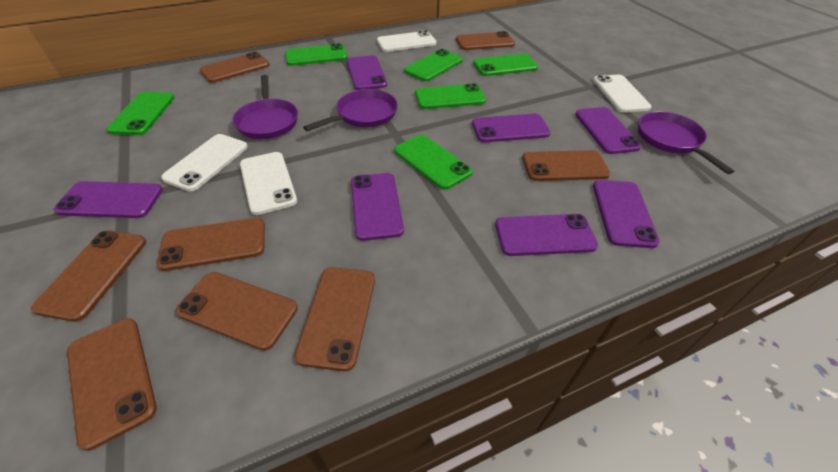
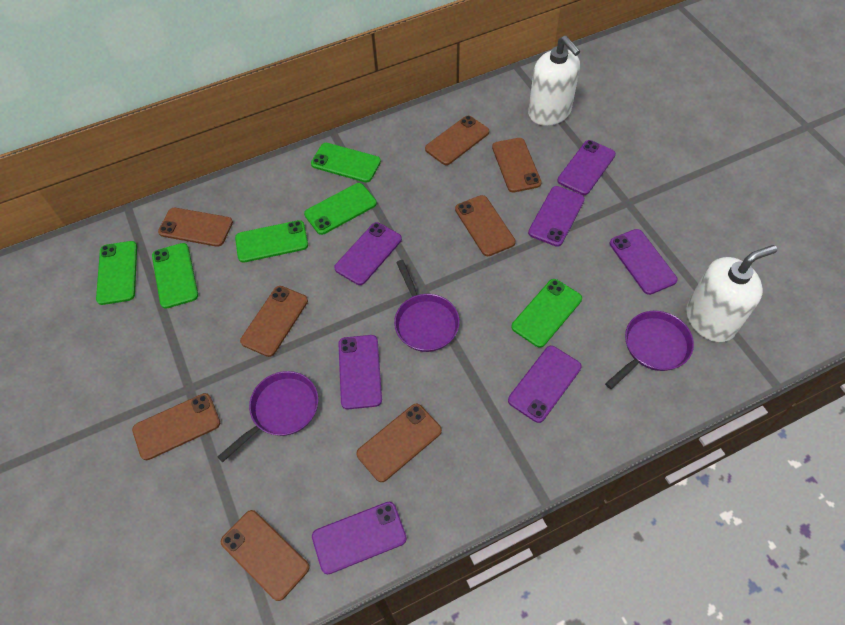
white phone: [161,134,248,192] [240,152,297,215] [377,30,437,52] [593,75,652,113] = 4 -> none = 0
white soap dispenser: none = 0 -> [528,36,580,126] [686,245,777,342] = 2

